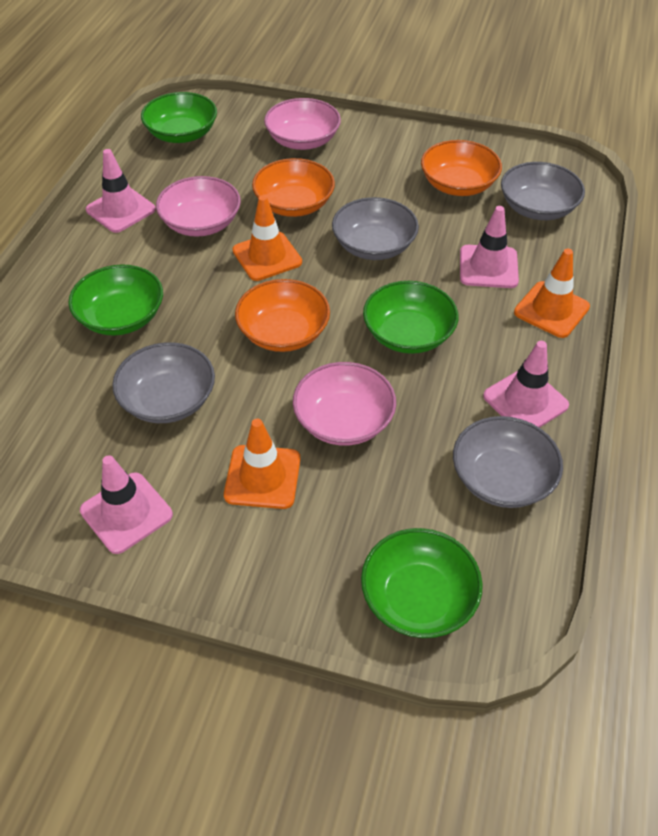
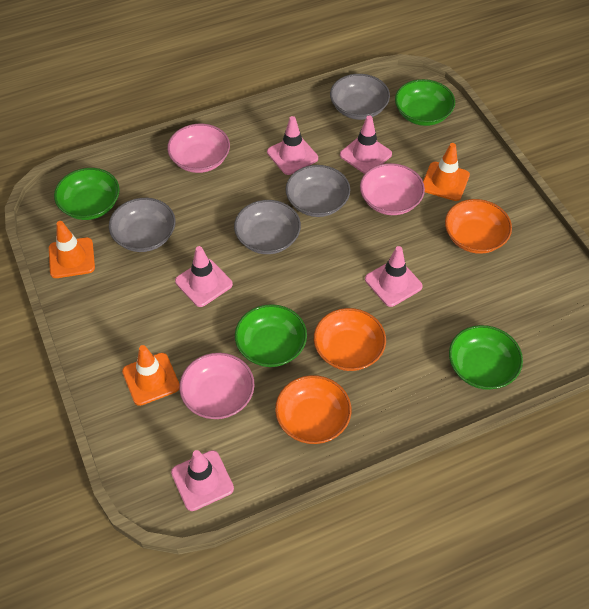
pink traffic cone: [80,455,173,554] [86,149,156,233] [460,206,519,288] [483,341,569,428] = 4 -> [171,450,234,511] [175,246,233,307] [267,116,318,175] [340,115,392,174] [365,246,423,307] = 5

